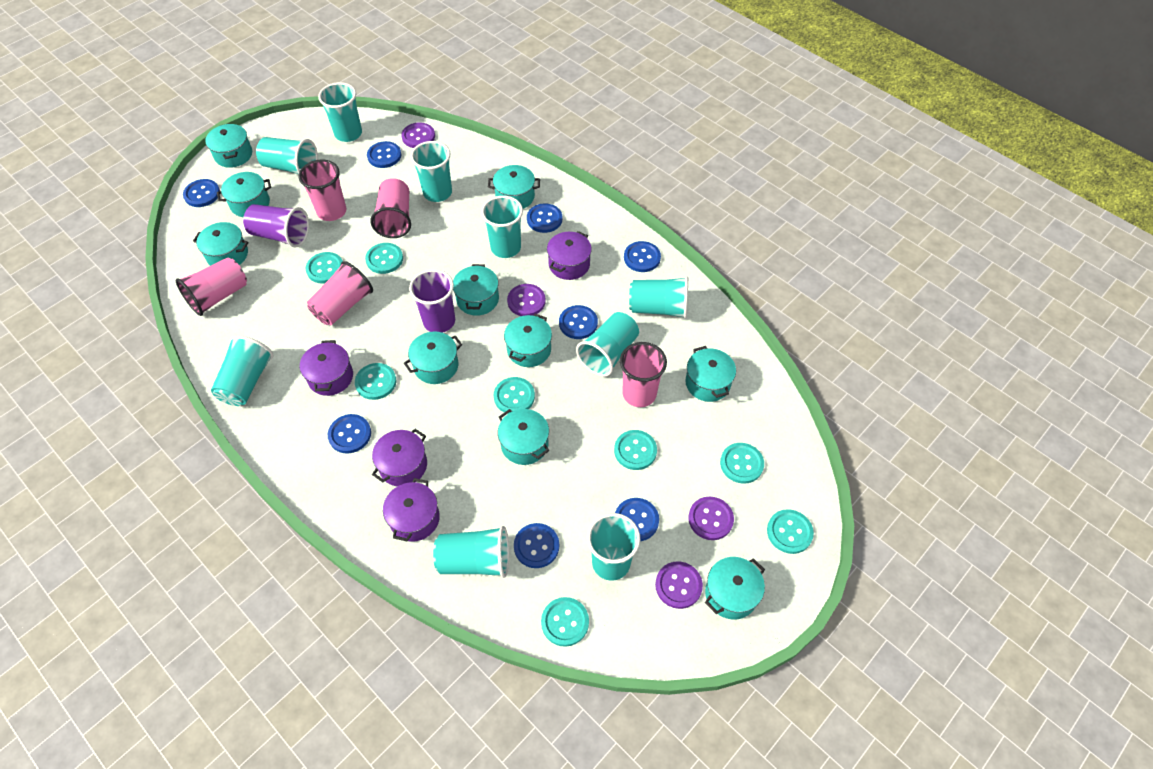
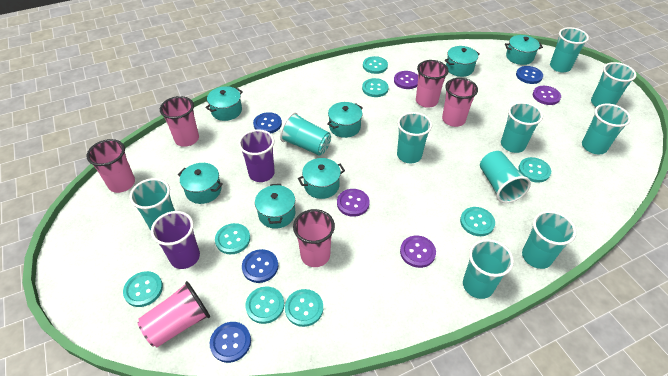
blue button: [183,179,220,207] [328,414,371,453] [367,141,401,168] [514,523,559,568] [527,203,562,233] [559,305,598,339] [615,498,659,541] [624,241,661,272] = 8 -> [210,322,251,363] [242,249,278,283] [253,112,282,133] [516,66,543,84] = 4
pink cup: [176,257,247,316] [299,159,346,221] [307,261,373,325] [370,178,411,238] [620,342,667,407] = 5 -> [87,139,135,193] [138,281,210,347] [160,96,199,147] [293,209,335,267] [416,60,448,108] [442,78,478,127] = 6
purple pot: [300,340,353,396] [372,429,427,486] [383,478,440,542] [547,231,592,280] = 4 -> none = 0
turquoise cup: [211,336,274,406] [256,137,318,174] [318,82,362,142] [411,141,452,202] [433,526,509,578] [481,196,523,258] [576,312,639,377] [587,513,640,581] [629,276,688,319] = 9 -> [129,178,175,230] [280,112,331,155] [397,112,432,163] [463,239,514,299] [480,151,531,203] [501,102,543,153] [522,211,577,269] [550,27,589,73] [582,104,631,154] [591,62,636,107] = 10
turquoise pot: [193,222,249,266] [205,123,252,168] [217,172,271,217] [404,331,462,384] [453,264,499,316] [488,165,540,209] [498,409,549,465] [504,313,552,367] [685,346,736,402] [705,557,765,619] = 10 -> [178,163,223,204] [205,86,243,121] [255,184,295,229] [298,158,345,199] [327,102,363,138] [445,46,480,77] [505,35,543,65] = 7

